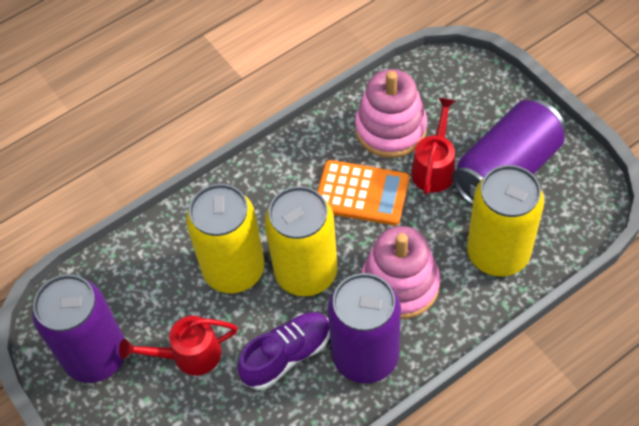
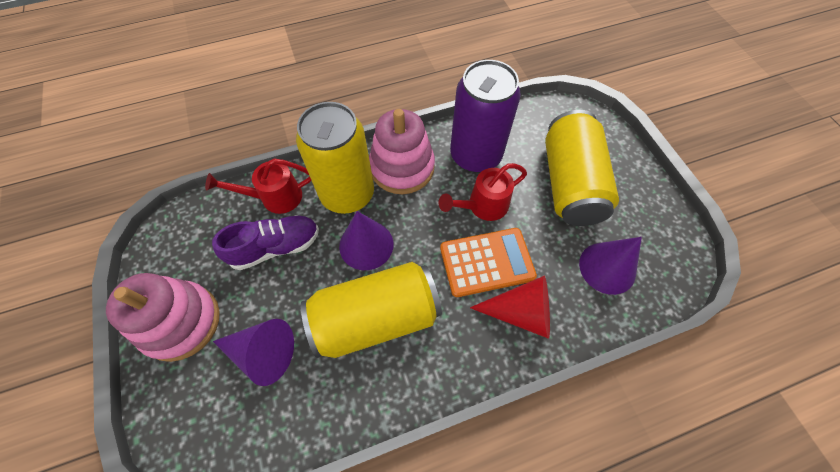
purple can: [33,274,125,383] [327,273,401,383] [452,99,566,206] = 3 -> [450,60,521,173] = 1
purple cone: none = 0 -> [213,319,294,386] [339,211,394,270] [579,237,642,295] = 3
red cone: none = 0 -> [470,275,550,339] = 1

